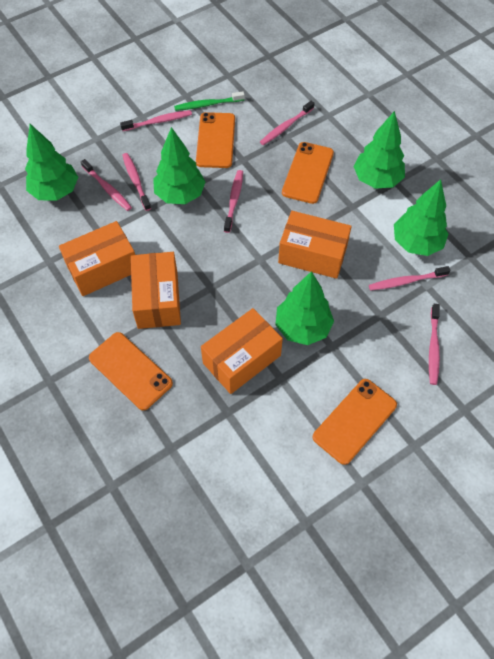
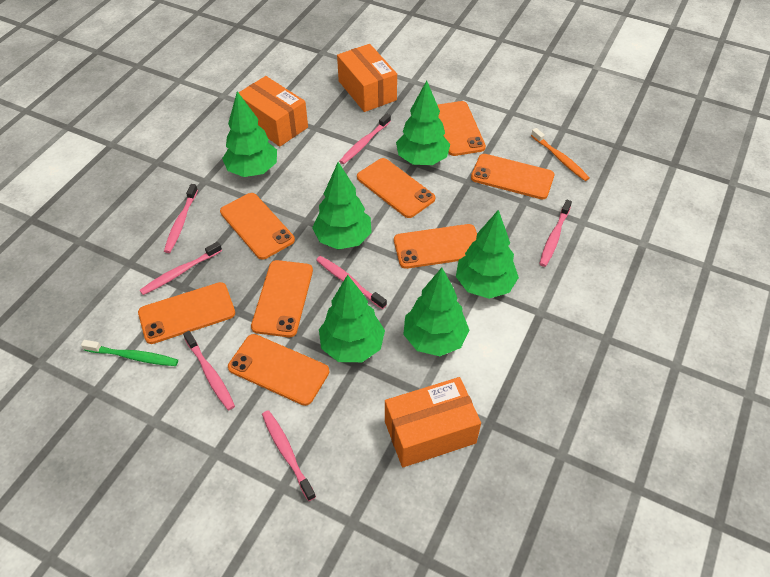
green tree: [25,124,78,201] [153,127,206,204] [275,271,334,345] [353,111,405,189] [394,179,448,256] = 5 -> [222,91,277,177] [312,162,372,250] [319,275,385,362] [396,81,450,165] [403,268,470,356] [456,210,519,299] = 6
orange box: [59,221,135,296] [131,252,181,329] [201,308,283,394] [278,211,352,279] = 4 -> [239,76,308,147] [337,44,397,112] [385,377,481,467] = 3
orange phone: [89,332,173,411] [196,112,235,168] [282,142,334,204] [313,379,397,465] = 4 -> [138,282,235,344] [220,193,295,260] [228,334,329,406] [251,260,313,337] [357,158,435,218] [394,224,477,269] [438,101,486,156] [471,154,554,199] = 8
orange toothbrush: none = 0 -> [531,128,590,181] = 1

